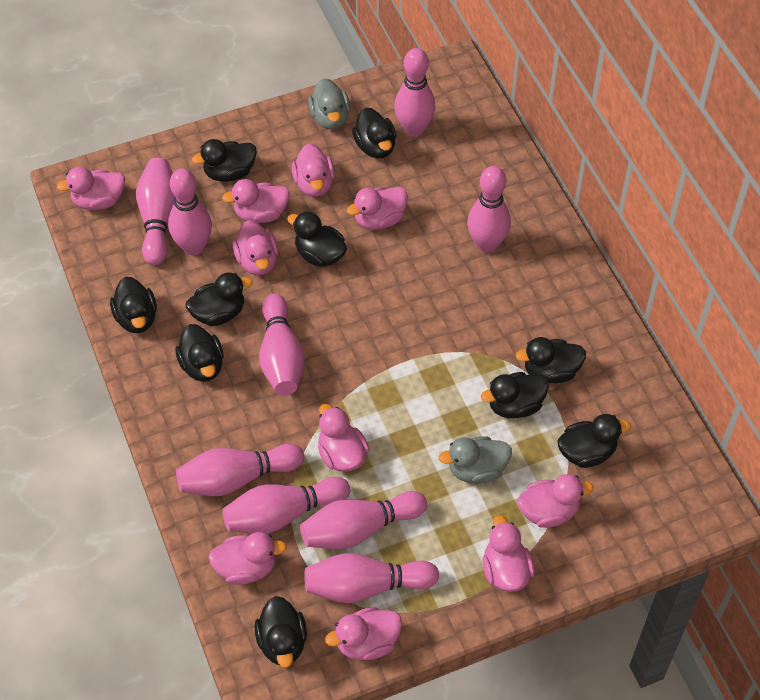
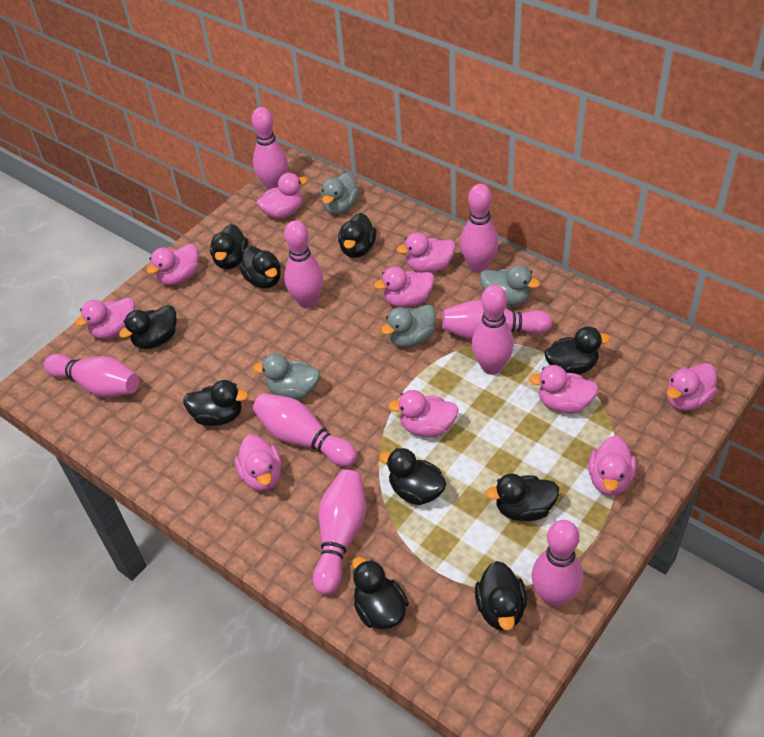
grey duck: [308,78,350,129] [439,436,512,483] = 2 -> [253,353,320,400] [321,172,359,214] [381,304,436,347] [480,265,540,306] = 4

